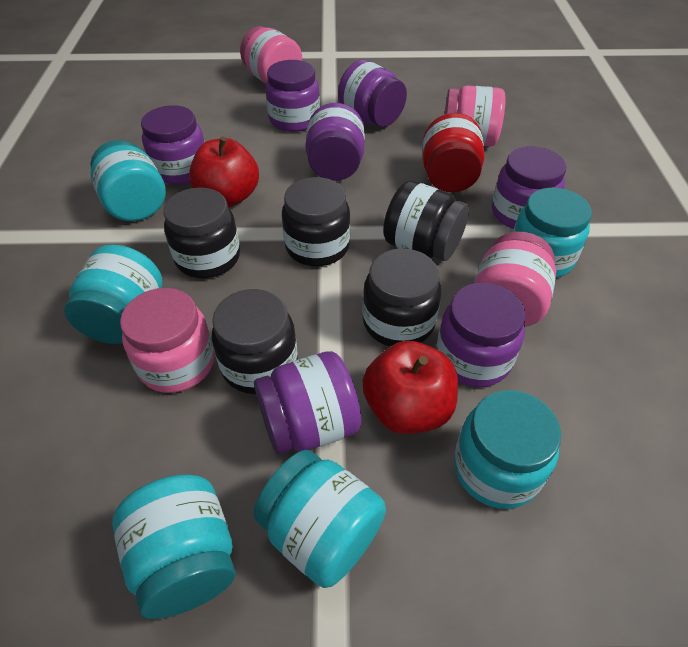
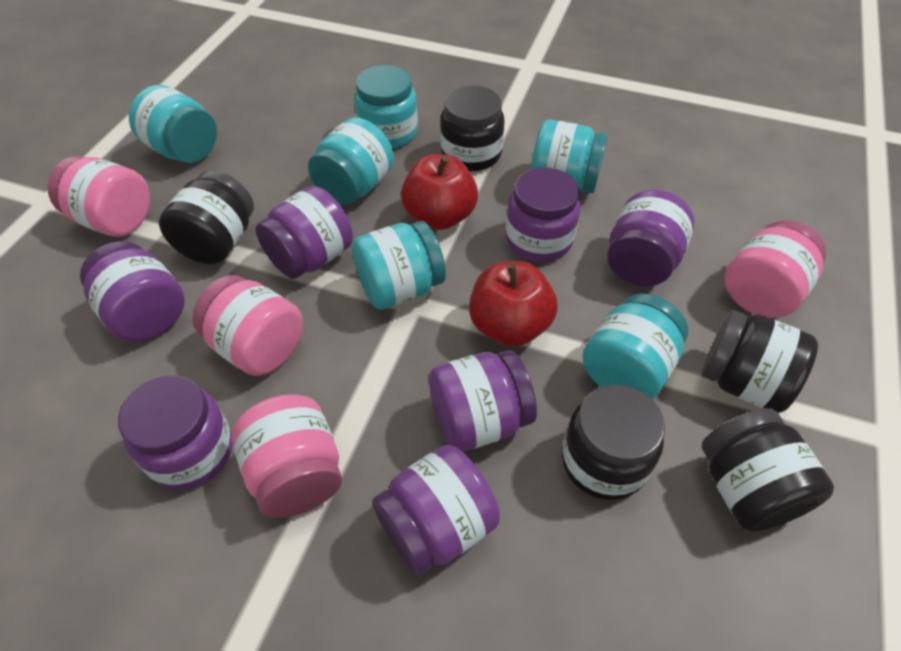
red jar: [423,113,484,192] = 1 -> none = 0

